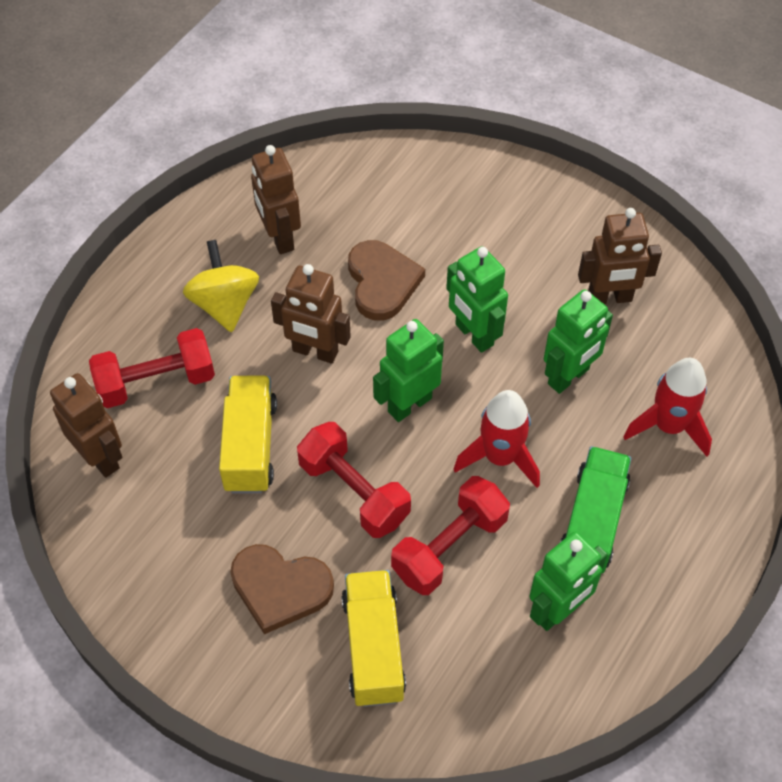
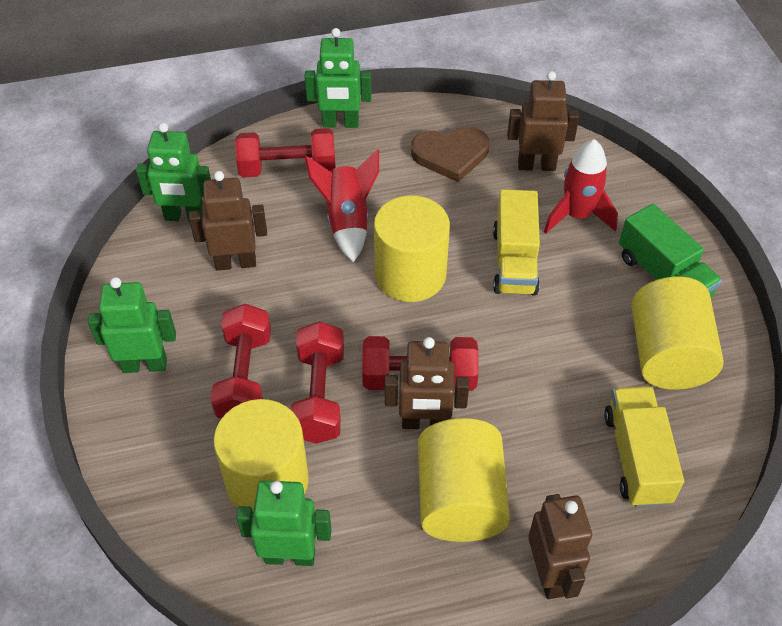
brown heart: [230,544,334,634] [348,240,425,321] = 2 -> [411,127,489,182] = 1
red dumbbell: [89,328,215,408] [297,422,411,538] [391,476,510,595] = 3 -> [210,304,271,419] [235,128,336,178] [291,321,344,444] [362,336,479,391] = 4
yellow cylinder: none = 0 -> [214,399,309,511] [374,195,450,302] [418,418,510,542] [631,277,724,390] = 4
yellow spinning top: [183,240,259,332] = 1 -> none = 0

